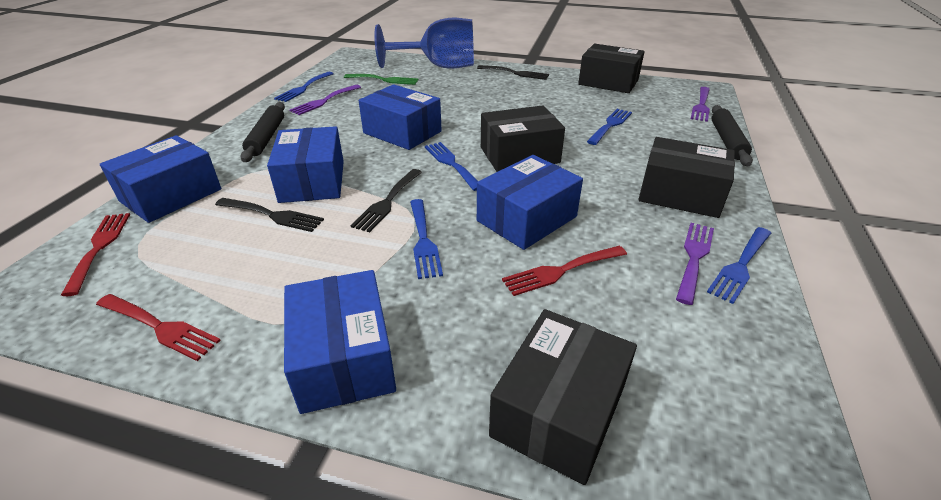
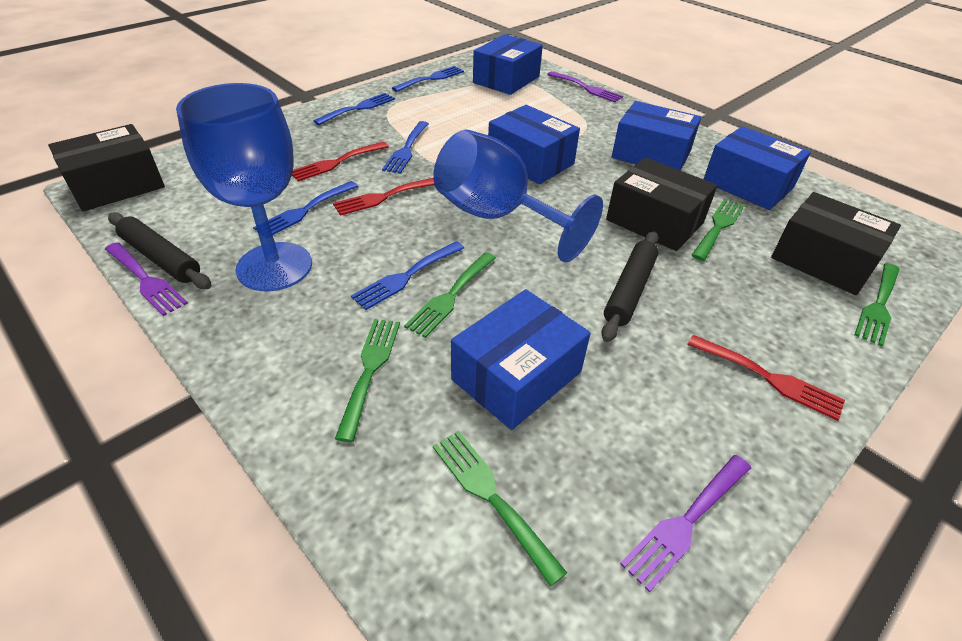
black box: [481,105,565,172] [489,309,637,485] [578,44,645,93] [638,137,735,218] = 4 -> [48,124,165,211] [606,157,717,251] [771,192,901,295] = 3
black fork: [215,198,324,232] [350,169,422,232] [477,65,549,80] = 3 -> none = 0
blue goblet: [374,18,474,69] = 1 -> [176,83,312,291] [433,130,603,262] = 2
green fork: [344,74,419,85] = 1 -> [335,319,400,442] [404,252,496,338] [433,431,567,587] [692,199,745,261] [855,263,899,346] = 5

